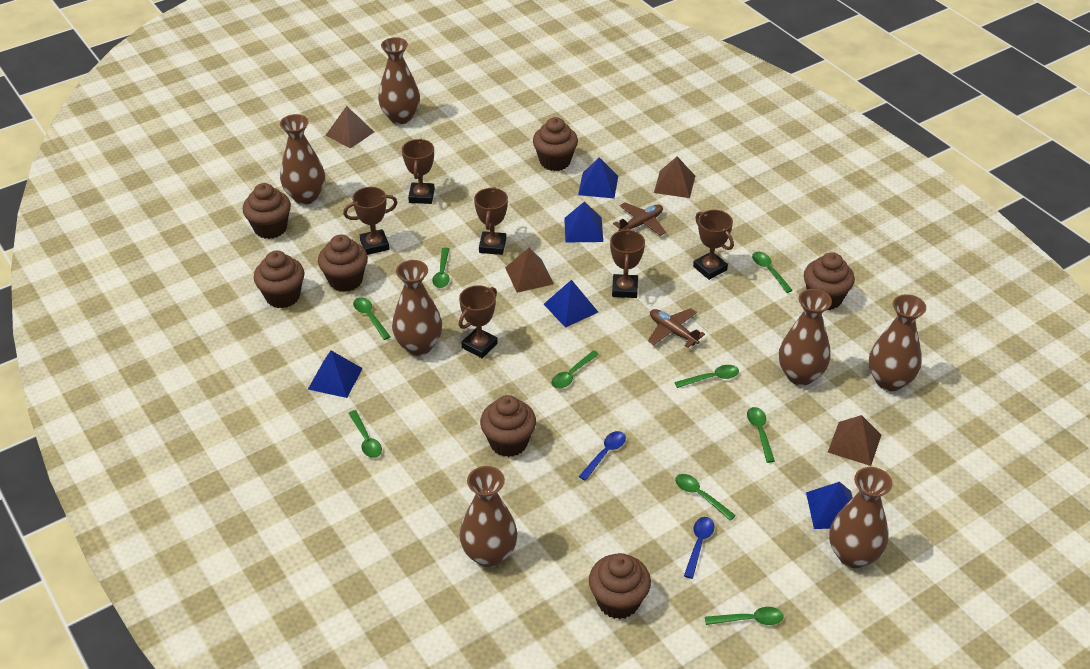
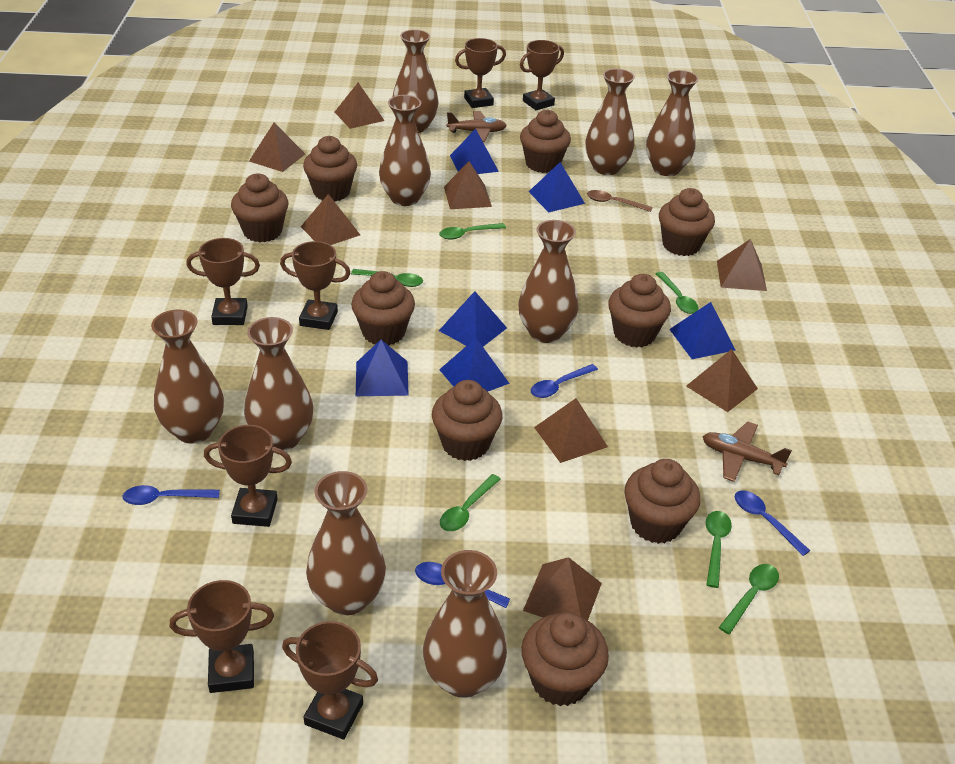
blue pyramid: [308,350,363,398] [544,280,598,328] [564,201,603,242] [578,157,618,198] [806,482,853,529] = 5 -> [356,340,409,396] [439,291,507,346] [439,338,510,392] [450,128,499,174] [529,162,585,212] [669,302,735,359] = 6
blue spoon: [579,431,626,481] [684,517,714,579] = 2 -> [123,485,220,505] [415,562,510,608] [531,364,598,398] [735,490,810,556] = 4
brown cupcake: [243,183,291,239] [254,250,305,308] [318,235,368,292] [480,395,536,457] [533,117,578,171] [589,553,651,619] [804,252,855,310] = 7 -> [231,173,289,242] [303,136,357,202] [351,271,415,346] [432,380,503,461] [520,109,571,173] [521,612,609,706] [608,274,671,347] [624,459,701,544] [659,188,715,256] = 9
brown pyramid: [326,106,374,149] [505,248,554,293] [654,156,695,198] [828,415,881,466] = 4 -> [249,123,305,172] [301,194,360,245] [334,83,385,129] [444,161,492,209] [523,557,602,621] [534,398,608,463] [686,349,758,412] [717,239,767,291] = 8
brown spoon: none = 0 -> [587,190,653,212] = 1
brown trophy: [343,187,398,255] [402,139,435,204] [459,285,498,358] [474,187,508,255] [610,229,645,298] [693,210,734,280] = 6 -> [170,580,274,693] [186,238,260,325] [204,425,292,527] [280,241,350,330] [282,621,378,739] [455,38,506,108] [520,40,564,110] = 7
brown vase: [280,114,325,205] [378,37,420,124] [392,260,442,356] [460,466,517,567] [779,289,832,386] [829,467,892,568] [869,294,926,391] = 7 -> [151,310,224,444] [244,317,313,451] [306,471,386,615] [379,95,431,206] [393,29,439,133] [423,550,507,698] [518,220,578,343] [585,69,635,175] [646,70,699,176] = 9
green spoon: [348,410,382,458] [353,297,391,340] [432,248,449,288] [551,350,599,388] [674,365,739,388] [675,474,736,521] [705,607,784,625] [747,407,775,463] [752,252,793,293] = 9 -> [351,269,423,287] [439,223,506,240] [440,474,500,531] [656,272,699,314] [706,511,732,588] [719,564,779,634] = 6

